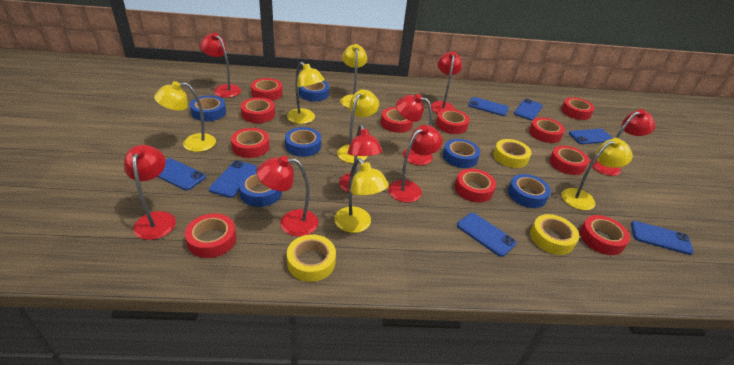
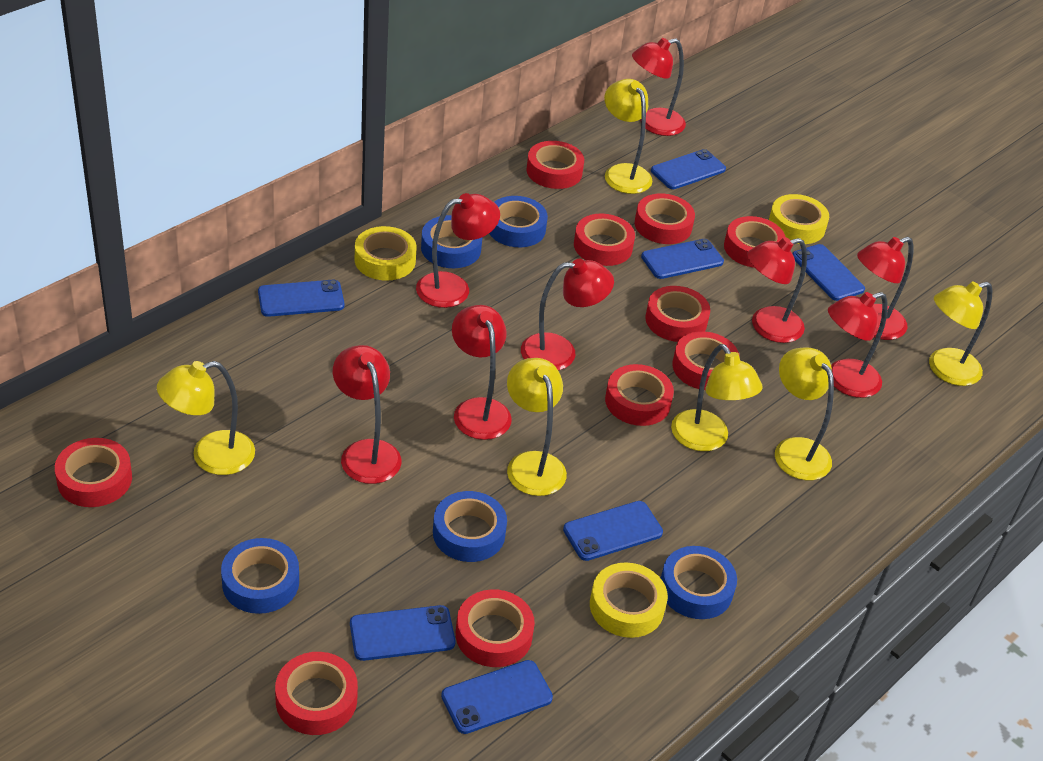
blue tape: [190,95,226,121] [239,171,282,207] [285,127,321,157] [299,81,329,101] [443,139,480,168] [508,174,551,208] = 6 -> [221,538,299,614] [421,215,482,268] [433,491,507,562] [489,196,548,247] [661,546,737,619] = 5
red tape: [185,213,236,258] [231,128,270,158] [241,97,275,123] [251,78,283,101] [381,107,413,133] [436,109,470,134] [455,169,496,203] [529,117,565,143] [549,146,589,175] [561,97,595,120] [580,215,630,255] = 11 -> [55,438,132,507] [275,652,358,735] [456,589,535,667] [526,141,584,189] [574,214,635,266] [605,364,674,426] [635,193,695,244] [645,286,710,342] [672,331,740,390] [724,216,785,268] = 10

